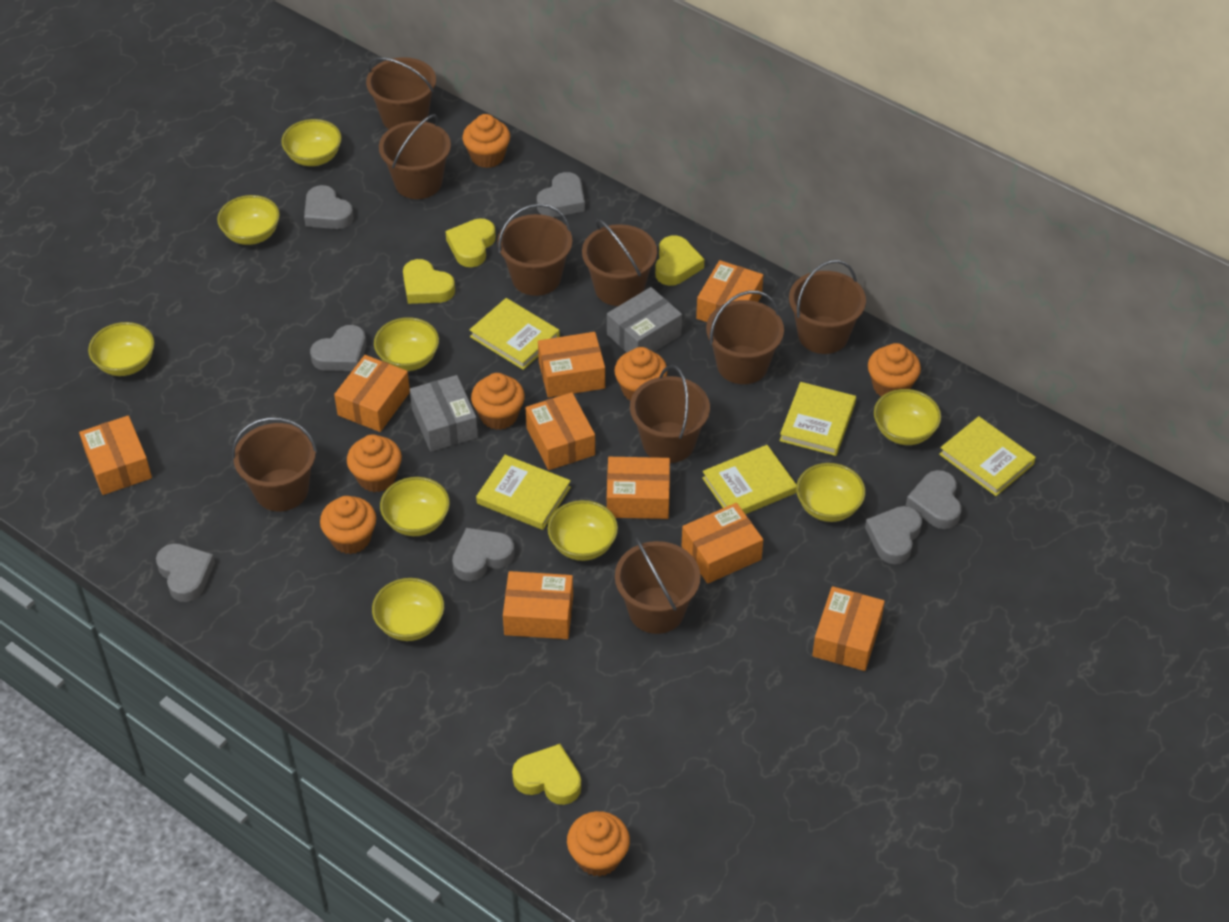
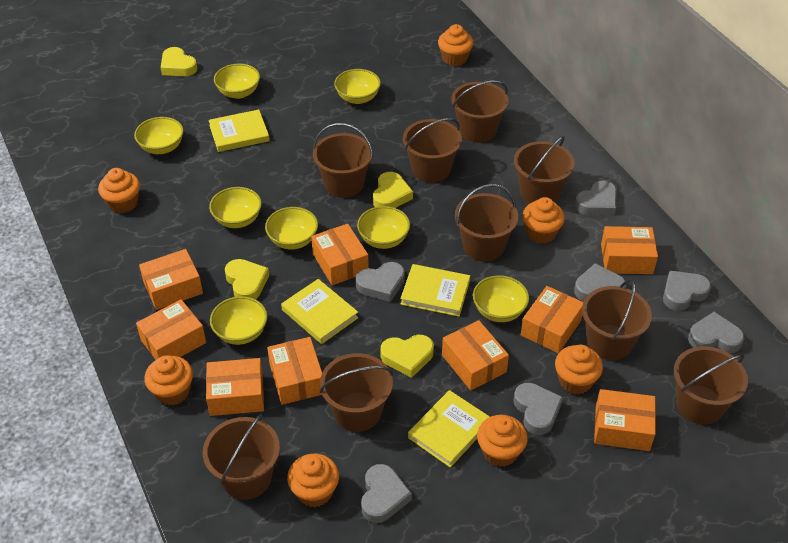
grey box: [410,375,478,452] [607,287,682,352] = 2 -> none = 0
yellow book: [469,298,560,370] [476,455,571,530] [702,445,796,514] [780,382,856,456] [939,416,1036,496] = 5 -> [209,110,270,152] [281,279,359,344] [400,264,470,317] [408,390,490,468] = 4
yellow bowl: [88,322,154,376] [217,195,280,245] [281,119,342,166] [372,578,444,641] [374,317,439,371] [380,477,450,536] [548,500,618,561] [796,463,866,522] [874,389,941,445] = 9 -> [134,117,184,154] [209,187,262,228] [210,296,267,345] [214,64,260,99] [265,207,318,250] [334,69,381,104] [357,206,410,249] [473,275,529,322] = 8

